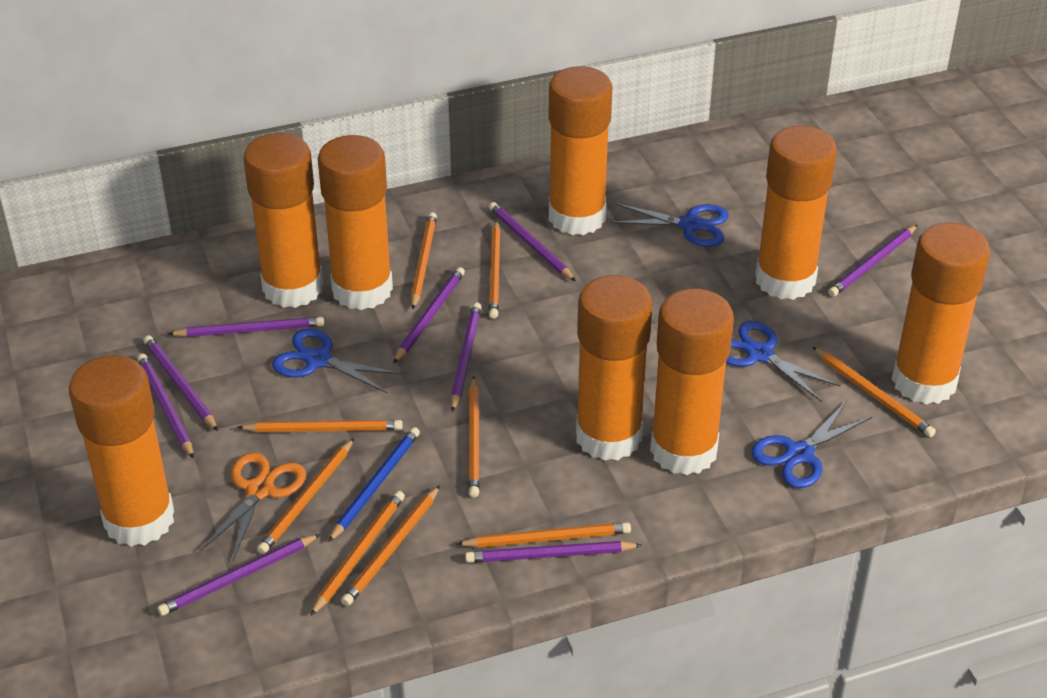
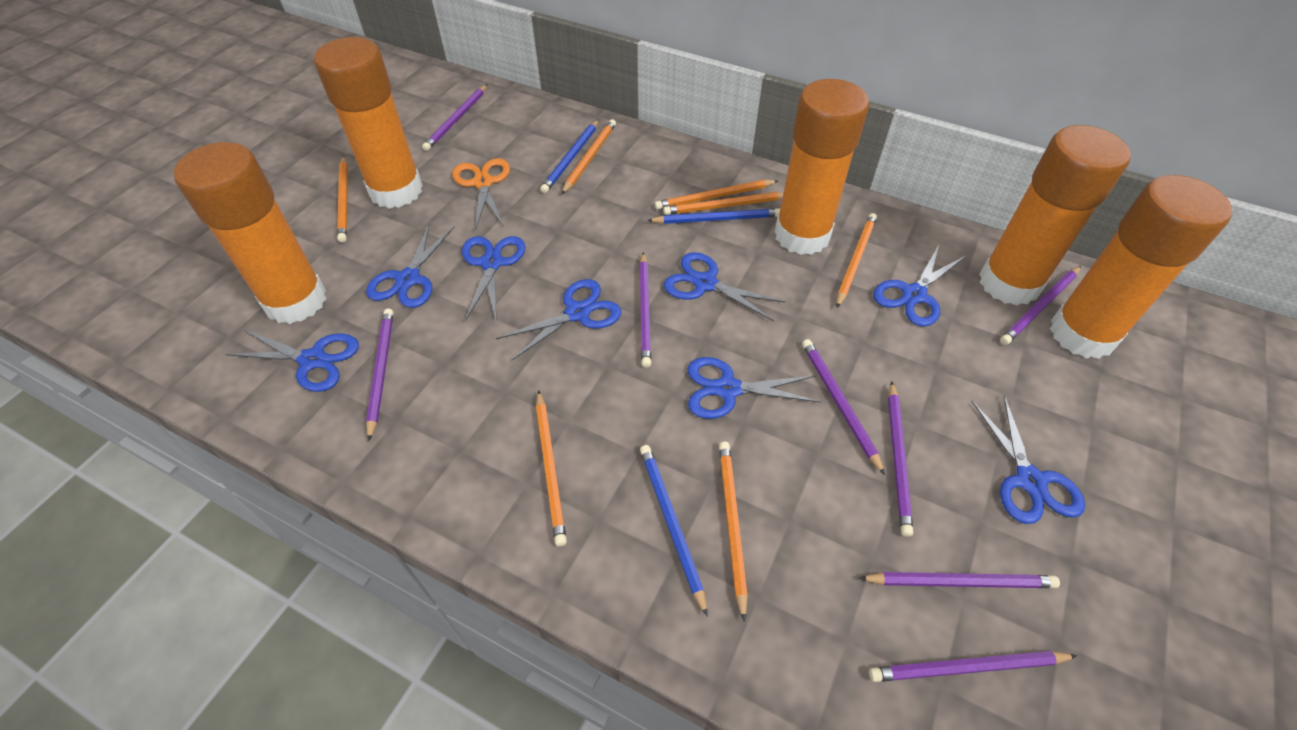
blue pencil: [328,427,420,542] = 1 -> [540,119,599,193] [640,445,708,617] [647,208,780,224] = 3
blue scissors: [272,329,403,393] [610,203,729,247] [726,321,841,401] [751,401,873,488] = 4 -> [225,329,359,392] [366,224,454,308] [462,236,526,321] [496,279,621,360] [664,252,786,321] [688,357,821,419] [873,245,966,327] [972,395,1085,524] = 8
orange glue stick: [69,355,174,547] [243,133,323,308] [317,135,393,310] [548,66,612,235] [576,275,653,461] [650,289,734,476] [755,126,837,300] [891,223,990,405] = 8 -> [174,142,327,324] [314,37,423,209] [775,79,869,255] [979,125,1131,306] [1050,175,1232,359] = 5
orange pencil: [237,420,403,432] [257,438,354,554] [310,491,405,616] [341,485,440,606] [411,212,437,309] [457,522,631,548] [468,377,479,498] [489,220,500,319] [812,347,936,437] = 9 -> [337,156,348,242] [536,390,567,546] [562,119,616,194] [655,180,778,210] [663,192,783,215] [719,442,748,622] [836,213,877,308] = 7
purple pencil: [137,353,194,459] [144,335,218,431] [157,534,321,616] [168,317,324,337] [393,267,465,364] [451,302,481,412] [465,541,642,563] [489,202,576,281] [828,225,917,297] = 9 -> [366,308,393,441] [422,84,488,151] [639,252,651,368] [802,339,885,475] [859,572,1060,588] [869,651,1077,682] [888,381,913,537] [1000,266,1081,345] = 8

